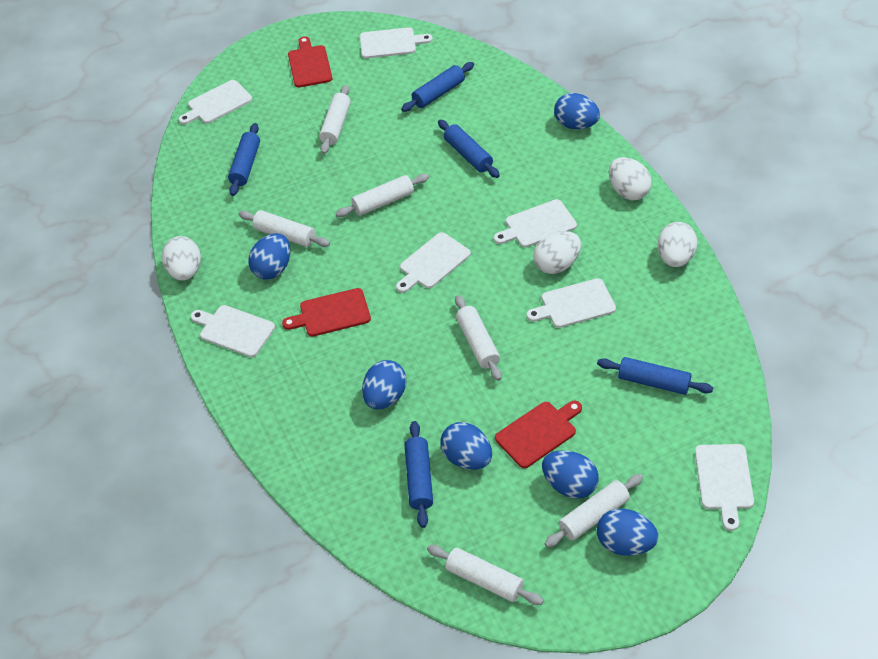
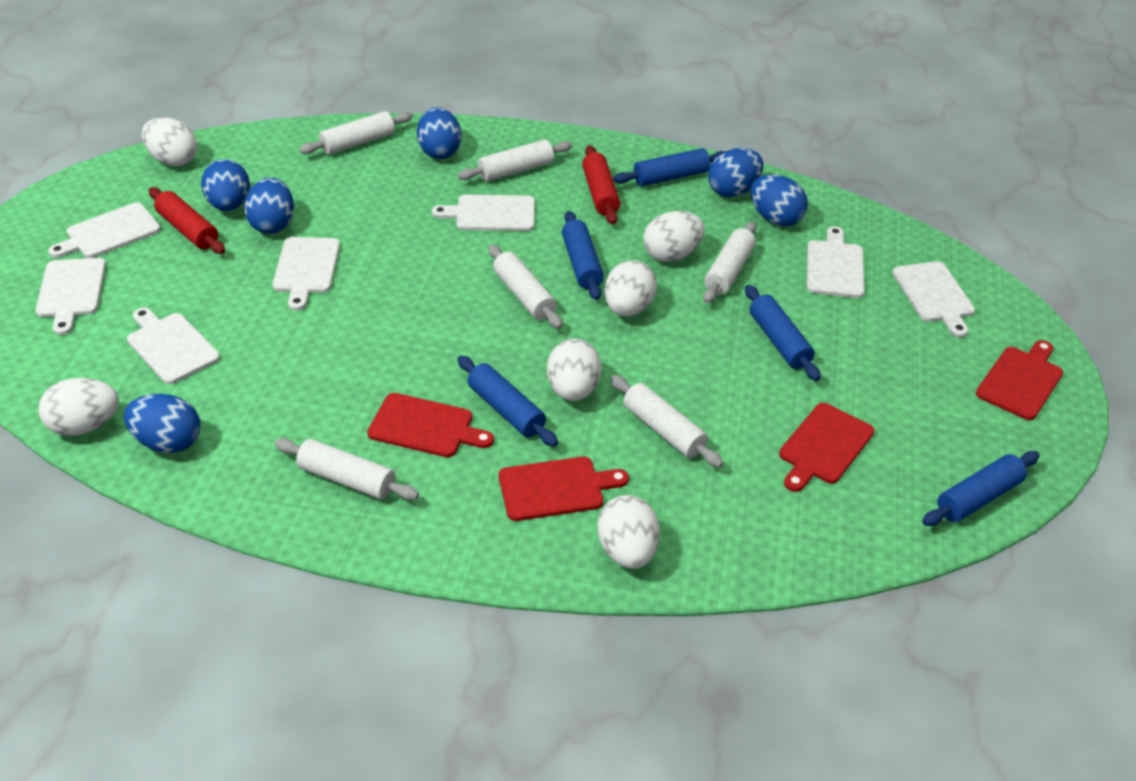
red cutting board: [282,288,371,337] [288,36,332,88] [495,401,582,468] = 3 -> [367,393,494,457] [499,457,629,521] [779,403,875,492] [976,340,1063,420] = 4
red rolling pin: none = 0 -> [149,187,225,254] [582,145,620,224] = 2
white egg: [162,236,201,280] [533,231,581,274] [609,157,652,200] [658,222,698,267] = 4 -> [39,378,119,436] [142,117,197,166] [547,338,601,401] [597,495,660,569] [604,260,657,317] [643,211,705,262] = 6

